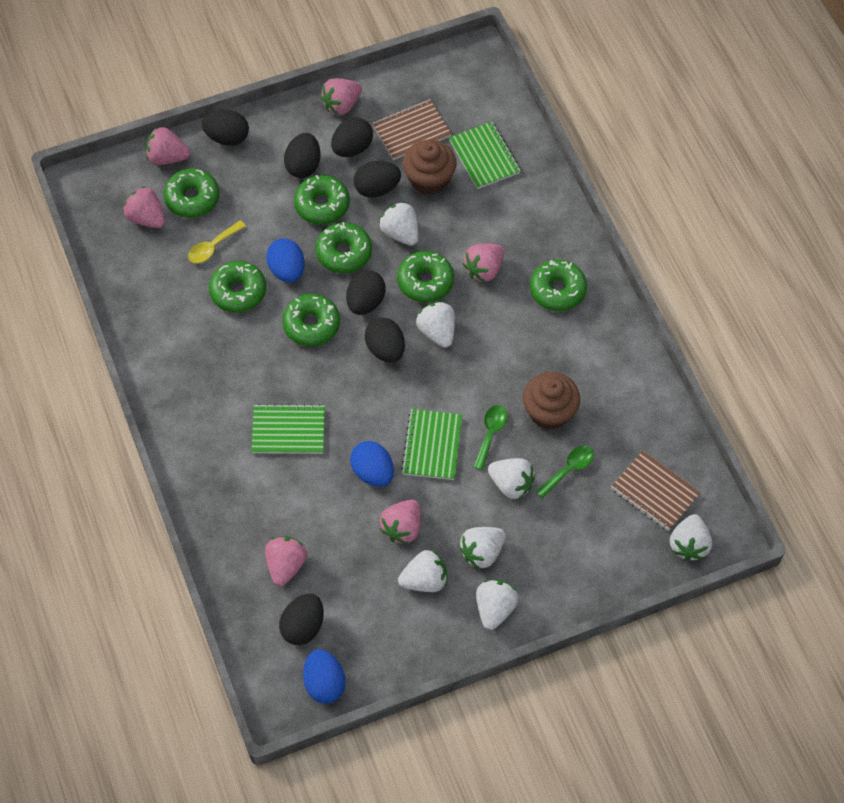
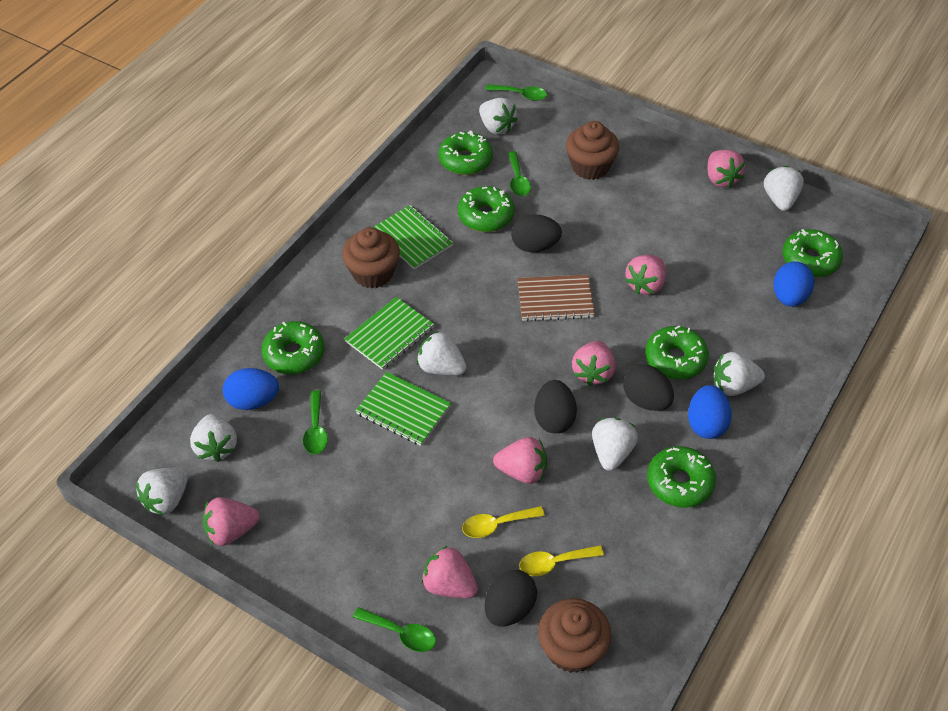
black egg: [202,110,249,146] [279,594,324,645] [284,133,321,178] [331,118,373,157] [346,270,386,315] [354,161,401,198] [365,318,405,363] = 7 -> [484,570,537,627] [511,214,562,252] [534,380,577,433] [623,365,674,411] = 4
brown cupcake: [403,140,456,195] [523,372,580,430] = 2 -> [342,227,400,288] [538,598,612,673] [566,121,619,180] = 3
brown notebook: [372,99,452,160] [611,451,701,531] = 2 -> [517,275,595,322] = 1
green donut: [164,168,219,218] [209,261,266,313] [282,294,340,346] [294,175,350,225] [316,222,372,273] [397,251,454,303] [530,259,587,311] = 7 -> [262,321,325,374] [439,131,493,175] [458,186,515,232] [645,326,709,380] [647,446,716,508] [783,229,843,277] = 6
green spoon: [473,405,507,470] [536,446,594,498] = 2 -> [303,390,328,454] [353,607,436,652] [485,84,547,101] [508,151,531,196] = 4
yellow spoon: [188,220,246,263] = 1 -> [462,506,545,538] [519,545,604,576] = 2

